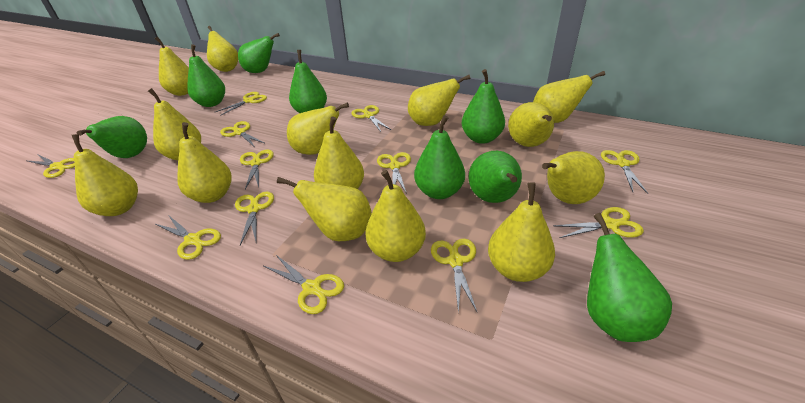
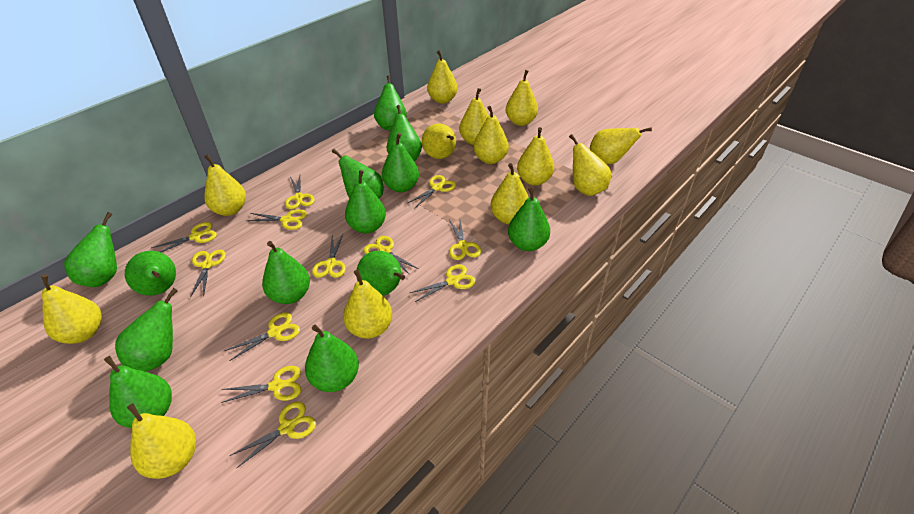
green pear: [77,116,147,158] [187,44,225,107] [238,33,280,73] [289,50,327,113] [414,115,465,199] [462,69,505,144] [468,151,522,203] [587,213,672,342] = 8 -> [64,212,117,287] [104,356,172,428] [115,288,178,372] [125,251,176,296] [262,241,310,304] [305,325,359,392] [332,149,383,198] [345,170,386,233] [357,251,405,296] [374,75,407,130] [382,133,419,192] [387,105,422,161] [508,187,550,251] = 13
yellow pear: [72,134,138,216] [148,88,201,160] [155,36,189,96] [177,122,232,203] [207,26,238,72] [277,177,372,241] [287,103,349,155] [314,116,364,189] [366,170,426,262] [408,75,470,126] [488,182,555,282] [508,102,554,147] [533,71,605,123] [542,151,605,204] = 14 -> [41,275,102,344] [127,403,196,479] [204,154,246,216] [343,270,392,339] [422,124,456,159] [427,50,458,104] [459,88,489,145] [473,106,509,164] [491,163,529,224] [506,70,538,126] [517,127,554,186] [569,134,611,196] [590,127,652,164] = 13

